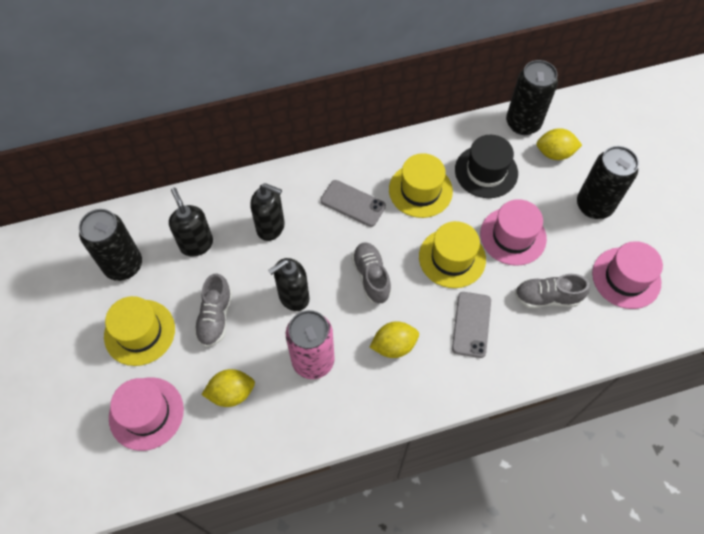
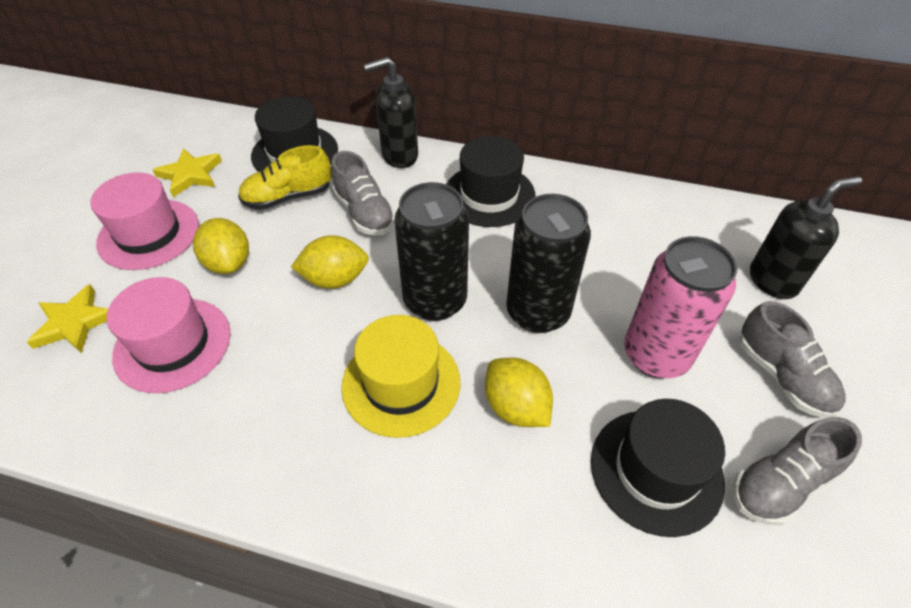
black can: [79,209,142,281] [506,60,558,135] [577,146,639,219] = 3 -> [394,182,469,321] [506,194,591,333] = 2
black hat: [455,135,518,198] = 1 -> [251,96,338,172] [446,136,536,227] [591,399,725,537] = 3
black soap dispenser: [169,187,213,256] [250,183,285,241] [268,258,309,311] = 3 -> [364,57,418,168] [750,176,862,299] = 2
grey phone: [320,180,386,227] [452,292,491,358] = 2 -> none = 0
pink hat: [109,377,184,451] [480,199,547,266] [592,241,663,309] = 3 -> [90,172,199,270] [107,277,230,393] = 2
yellow hat: [104,296,175,366] [389,153,453,218] [419,221,486,288] = 3 -> [341,315,461,438] = 1
yellow shoe: none = 0 -> [238,145,332,210] = 1
yellow star: none = 0 -> [27,284,108,354] [153,148,222,197] = 2

